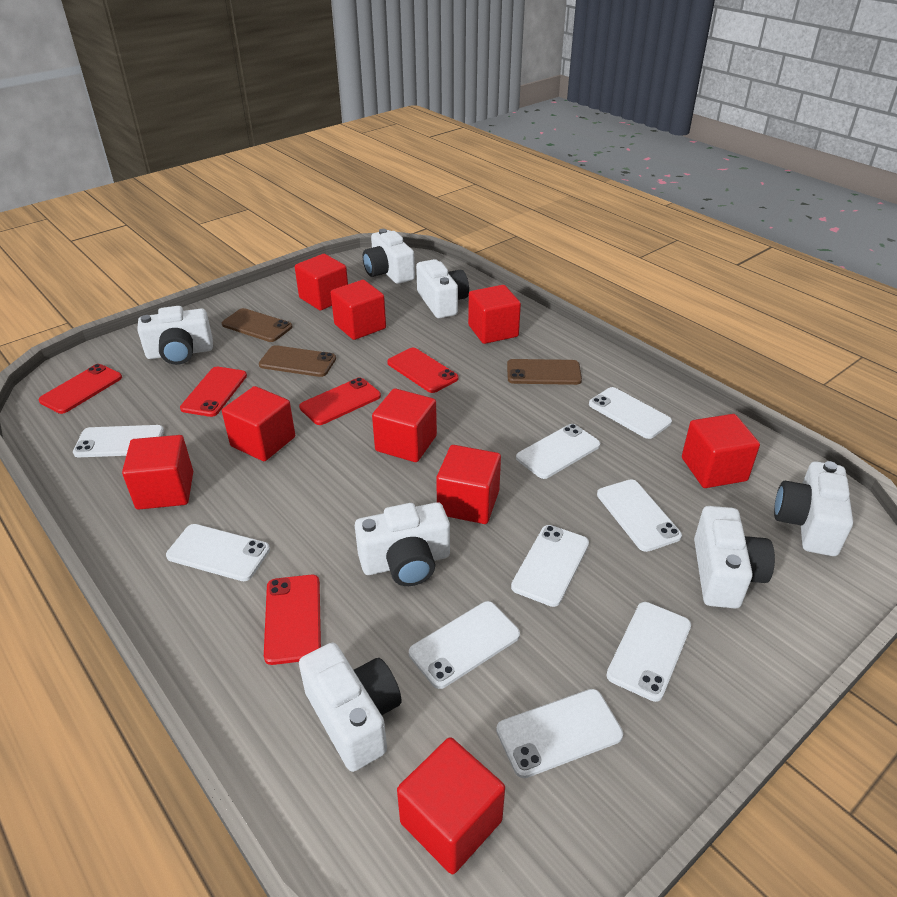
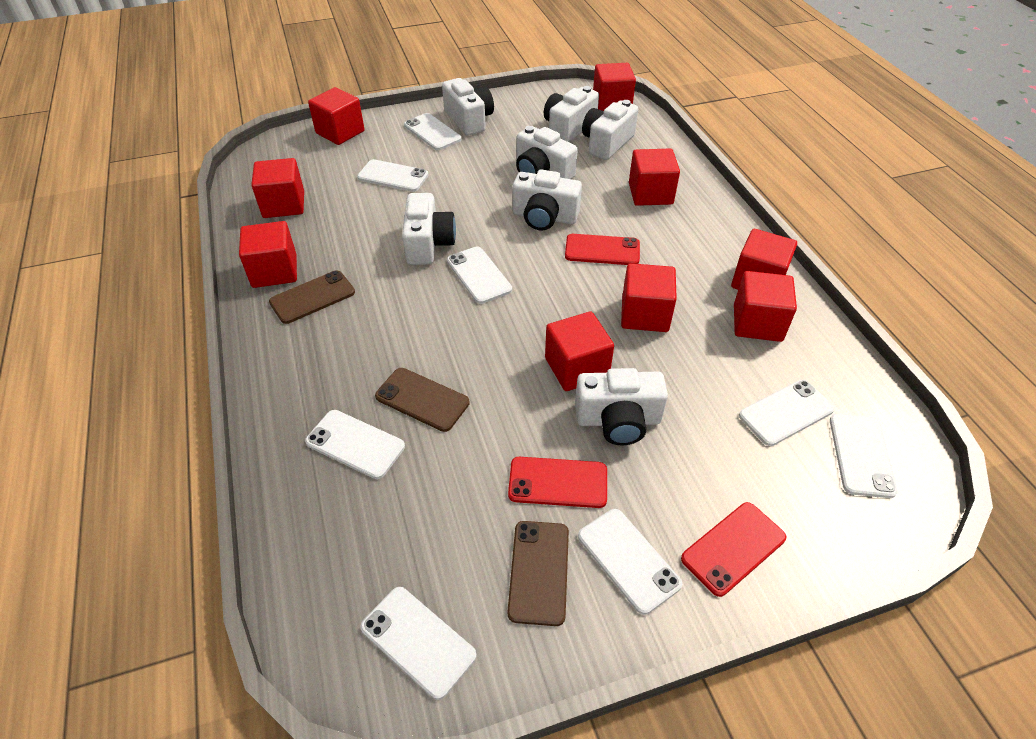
red phone: [39,364,122,414] [180,367,247,417] [264,575,321,665] [299,377,381,425] [387,348,459,393] = 5 -> [508,457,607,508] [565,234,640,265] [681,502,786,597] = 3
white phone: [73,425,164,457] [166,524,270,581] [409,601,520,689] [496,689,623,778] [511,525,589,607] [516,424,600,479] [589,387,672,439] [597,479,682,552] [606,602,691,702] = 9 -> [305,410,405,479] [357,159,429,192] [360,587,476,700] [404,113,462,150] [447,247,512,304] [578,509,682,615] [739,380,835,446] [830,414,898,498] = 8

